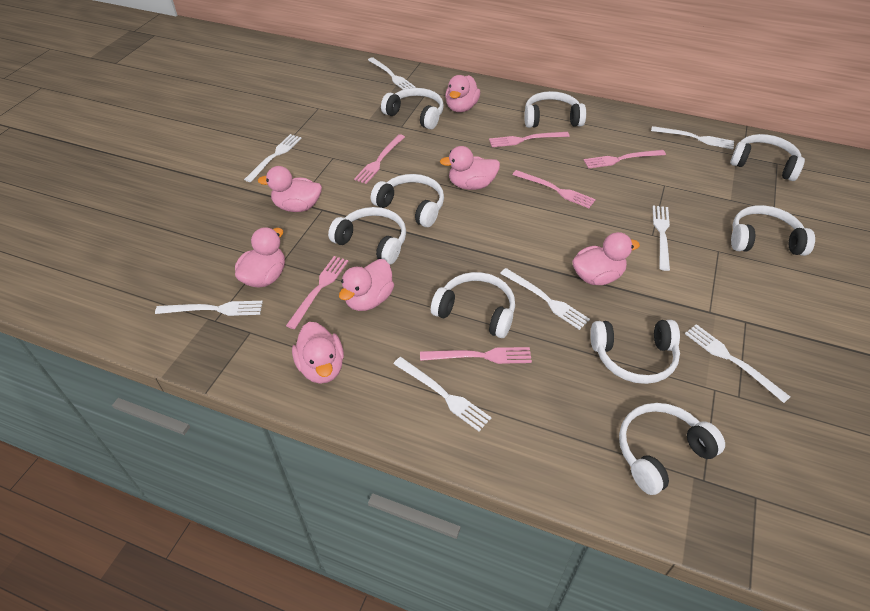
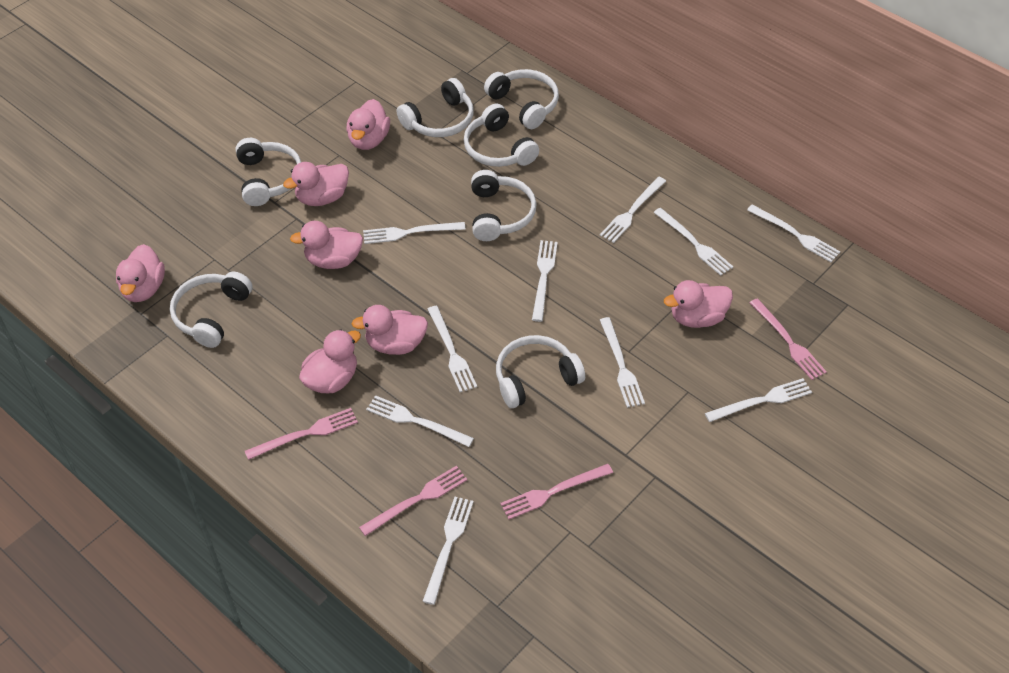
pink fork: [286,256,348,329] [354,134,405,184] [420,347,532,364] [489,132,570,147] [512,170,596,208] [584,150,666,169] = 6 -> [245,408,358,460] [359,466,467,536] [500,464,613,519] [750,298,827,380] = 4
white fork: [155,301,263,316] [244,134,302,182] [368,57,415,90] [394,357,491,431] [500,268,590,330] [651,126,734,149] [652,205,670,271] [685,324,790,403] = 8 -> [363,222,466,244] [366,395,474,447] [422,497,474,605] [427,306,477,392] [532,240,558,322] [600,177,666,243] [600,317,645,408] [653,208,733,276] [705,378,812,422] [747,204,840,262] = 10
white headphones: [328,207,406,265] [371,174,444,227] [381,88,444,130] [431,272,515,338] [524,91,586,128] [590,320,680,384] [619,403,725,495] [730,134,805,181] [731,205,815,256] = 9 -> [170,272,253,348] [236,138,301,206] [397,78,473,137] [464,104,539,167] [471,170,537,241] [484,69,559,129] [496,335,585,408] = 7

